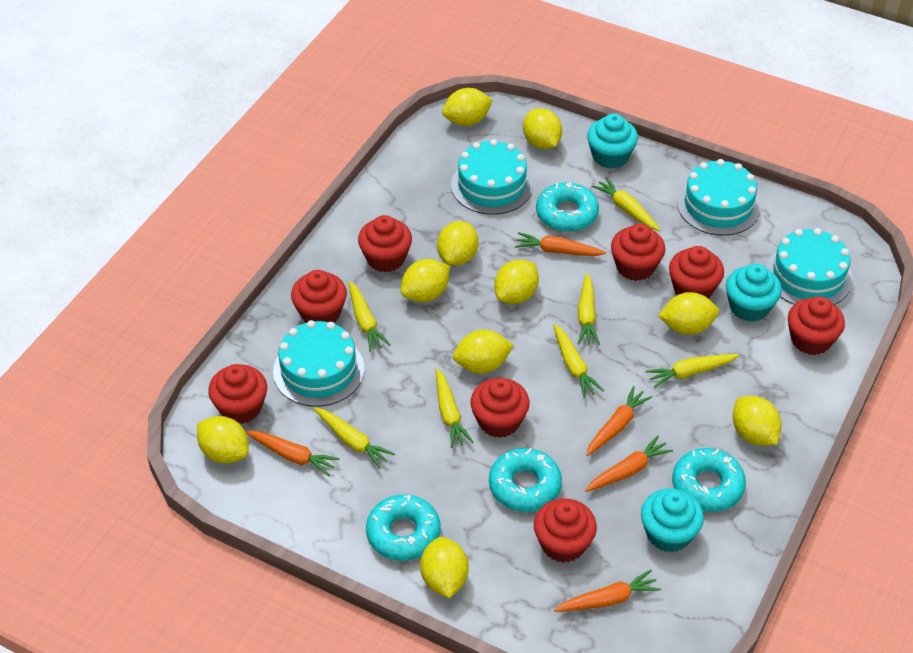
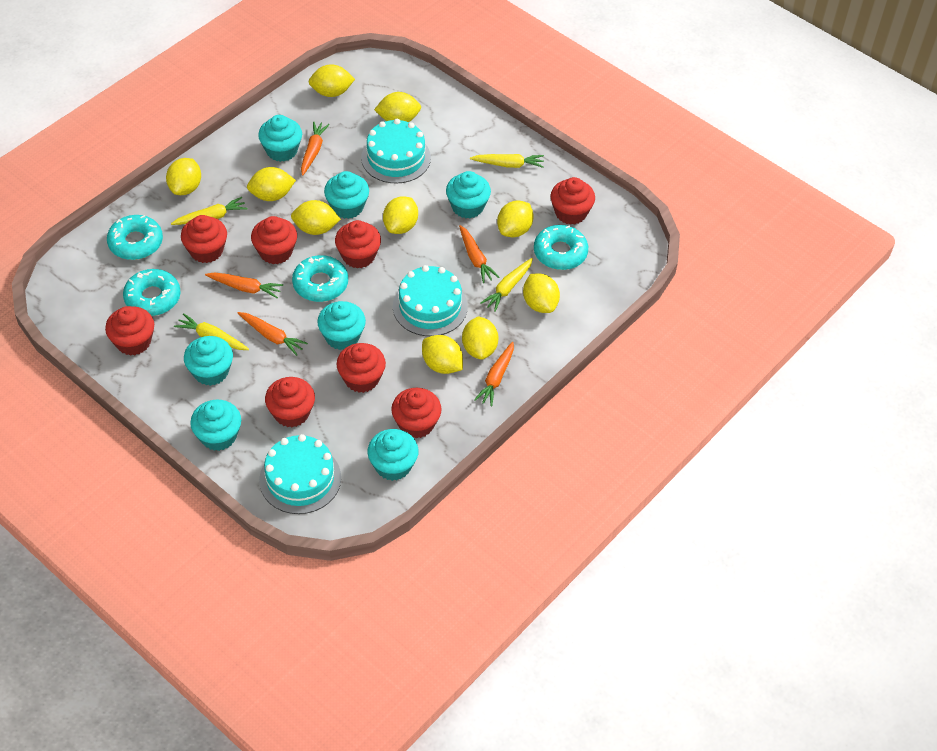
turquoise cake: [273,320,364,407] [451,139,533,215] [677,159,761,236] [766,228,853,305] = 4 -> [259,434,341,514] [361,119,431,184] [393,265,468,336] = 3
turquoise cupcake: [587,113,638,169] [641,488,704,553] [726,264,782,322] = 3 -> [184,336,233,386] [190,400,241,451] [258,115,302,162] [317,301,366,350] [324,171,369,219] [367,429,419,481] [446,171,491,218] = 7
yellow carrot: [314,407,395,469] [349,281,390,352] [436,369,474,448] [553,324,604,398] [578,273,600,345] [592,177,661,231] [646,354,739,388] = 7 -> [171,197,247,225] [174,313,249,350] [470,154,544,168] [480,258,533,312] = 4

